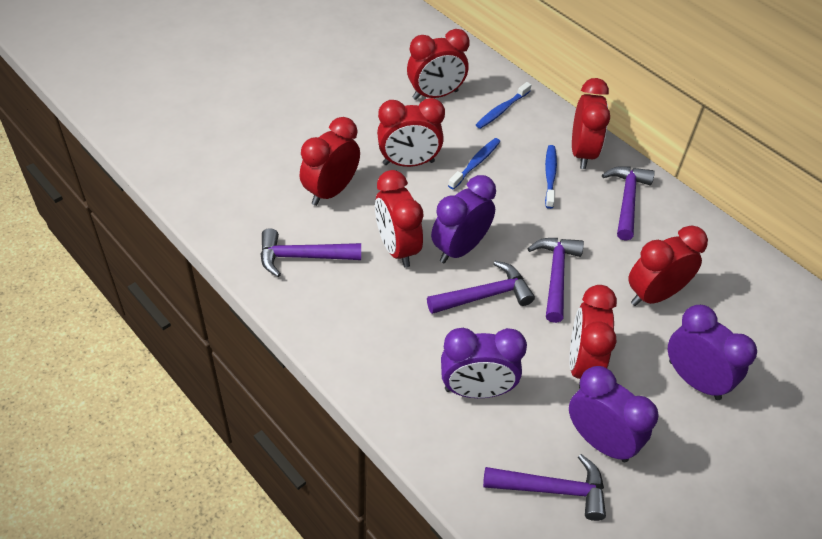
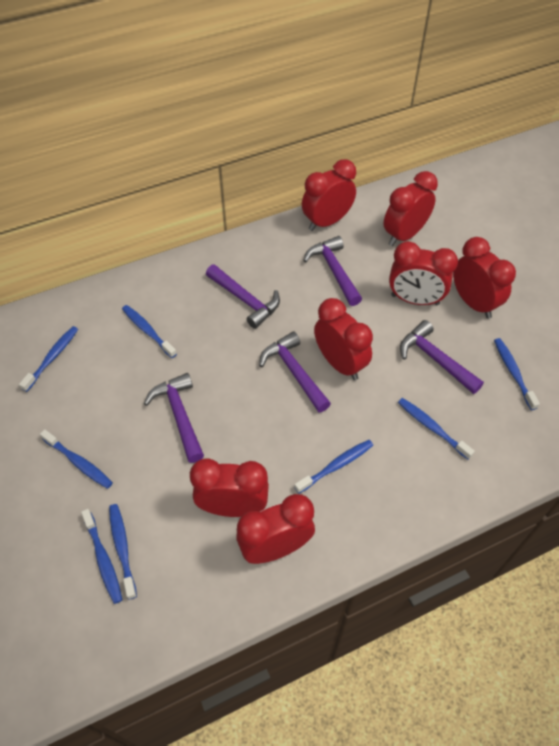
blue toothbrush: [448,138,500,190] [476,82,531,129] [545,145,557,209] = 3 -> [19,326,78,392] [40,429,113,489] [81,509,123,604] [109,504,137,600] [122,305,177,358] [294,440,373,493] [398,398,475,459] [494,338,540,410] = 8
purple clock: [431,175,496,263] [441,328,527,398] [569,366,659,462] [668,305,757,400] = 4 -> none = 0

